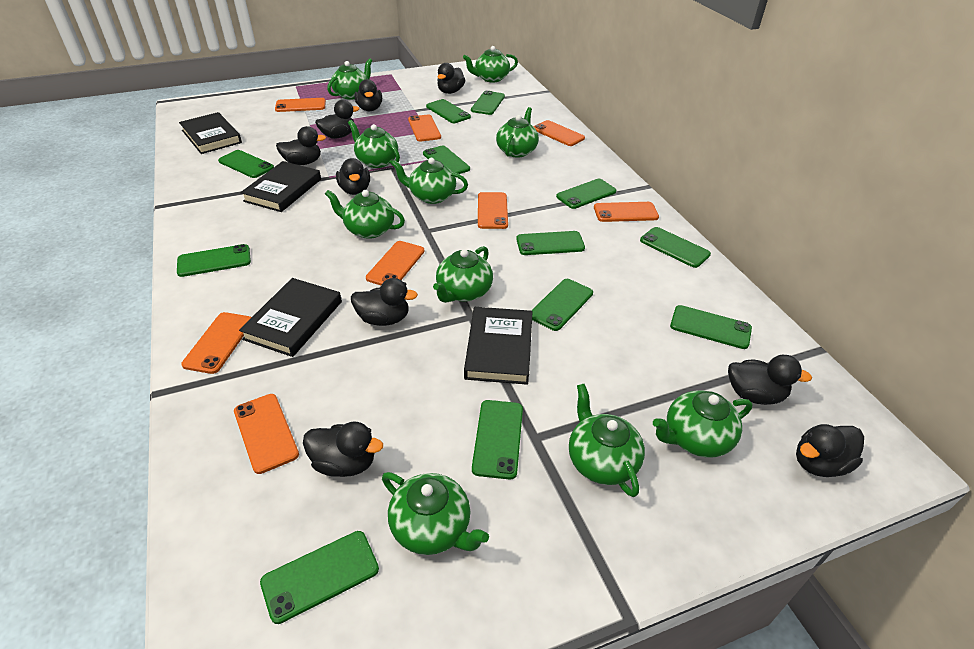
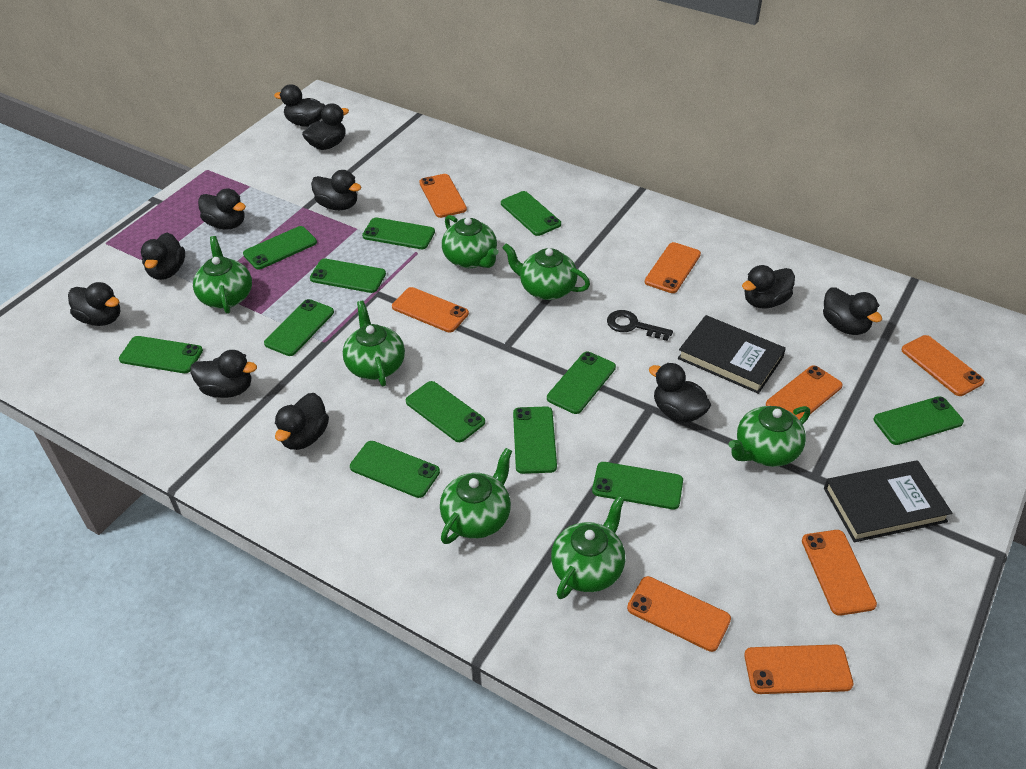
black book: [179,112,242,154] [239,278,342,357] [240,161,321,212] [464,307,533,385] = 4 -> [678,315,786,394] [824,460,952,542] = 2
black duck: [276,126,326,165] [303,421,383,477] [315,100,359,139] [336,158,370,195] [351,278,418,326] [354,79,382,111] [437,63,465,94] [728,355,812,405] [796,424,864,477] = 9 -> [68,282,120,326] [141,233,185,280] [190,350,257,398] [198,188,246,230] [274,84,325,127] [275,393,329,450] [302,103,349,150] [311,170,361,210] [649,363,711,423] [742,265,795,309] [823,287,882,335] = 11
black key: none = 0 -> [607,310,673,341] = 1
green teapot: [325,190,405,239] [327,58,372,100] [348,120,400,168] [382,472,489,555] [391,158,468,204] [433,246,493,303] [463,46,518,83] [496,107,539,158] [569,384,645,497] [653,390,752,457] = 10 -> [193,236,252,314] [343,301,405,386] [440,448,512,544] [442,215,499,268] [502,243,590,300] [551,496,625,599] [729,406,810,467] = 7

